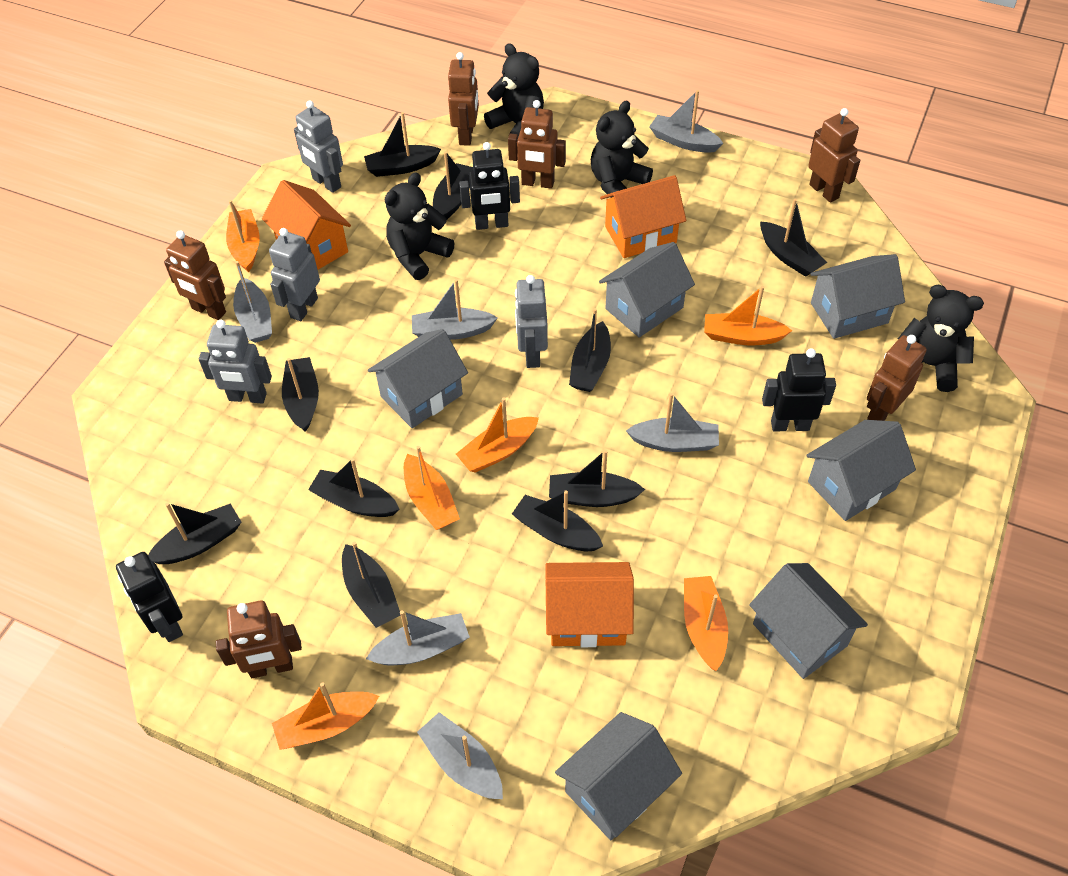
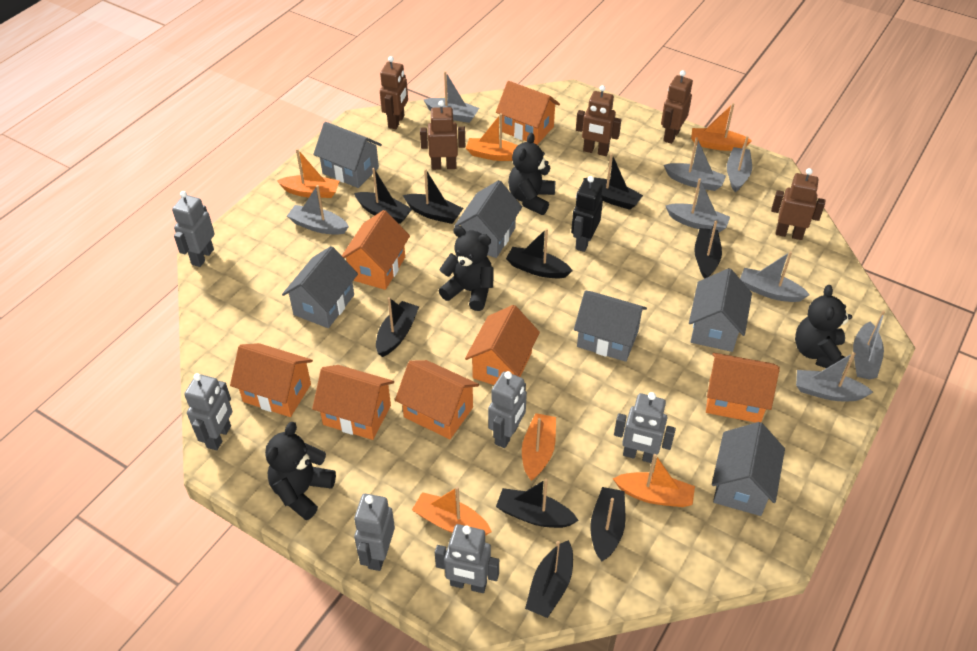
black boat: [148,502,241,564] [282,357,319,432] [308,458,400,517] [342,541,400,628] [364,112,441,177] [433,151,473,219] [512,490,603,551] [549,450,645,507] [569,308,611,392] [760,199,827,277] = 10 -> [354,168,412,224] [376,297,419,357] [403,169,464,224] [496,479,579,528] [506,228,573,278] [525,540,573,618] [583,153,643,210] [590,487,625,562] [694,221,722,278] = 9
black robot: [116,552,183,642] [459,142,520,230] [762,348,836,431] = 3 -> [571,176,603,252] = 1
brown robot: [164,230,226,320] [216,600,302,678] [448,52,479,146] [508,100,566,189] [808,108,860,203] [867,335,927,421] = 6 -> [380,56,408,129] [420,100,465,170] [576,85,621,156] [661,70,693,144] [771,168,826,240] = 5
grey boat: [233,261,272,343] [366,610,470,665] [412,279,498,340] [417,712,503,799] [626,393,719,452] [649,90,723,153] = 6 -> [287,185,349,235] [424,71,479,123] [664,137,726,191] [665,178,730,233] [727,136,752,192] [740,251,810,302] [796,352,873,401] [853,310,885,379] = 8
grey robot: [199,320,272,404] [269,228,320,321] [294,100,343,193] [515,275,548,368] = 4 -> [172,191,215,267] [184,373,232,450] [354,494,395,571] [435,524,499,593] [488,371,527,448] [614,392,676,463] = 6
orange house: [262,180,351,270] [545,562,634,647] [600,175,686,258] = 3 -> [230,343,313,417] [312,365,394,440] [342,210,410,290] [395,360,479,439] [465,305,540,385] [496,81,560,145] [706,353,780,423] = 7

